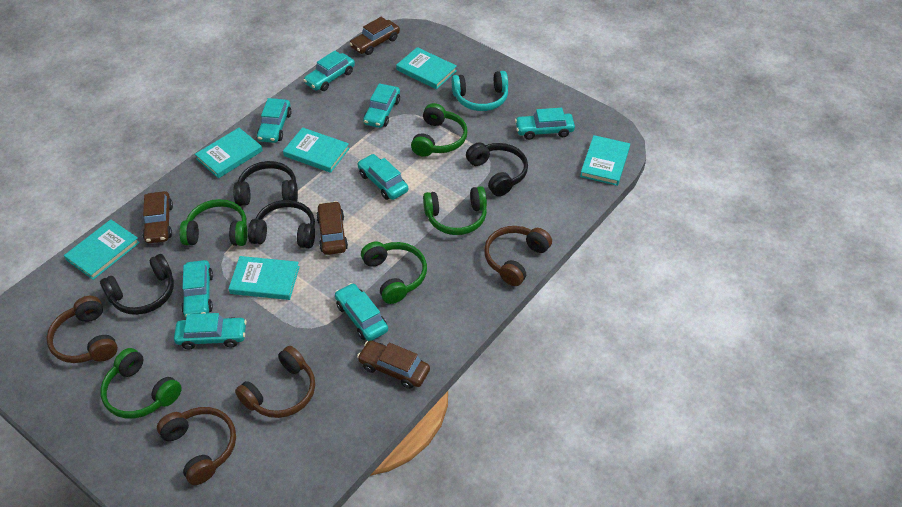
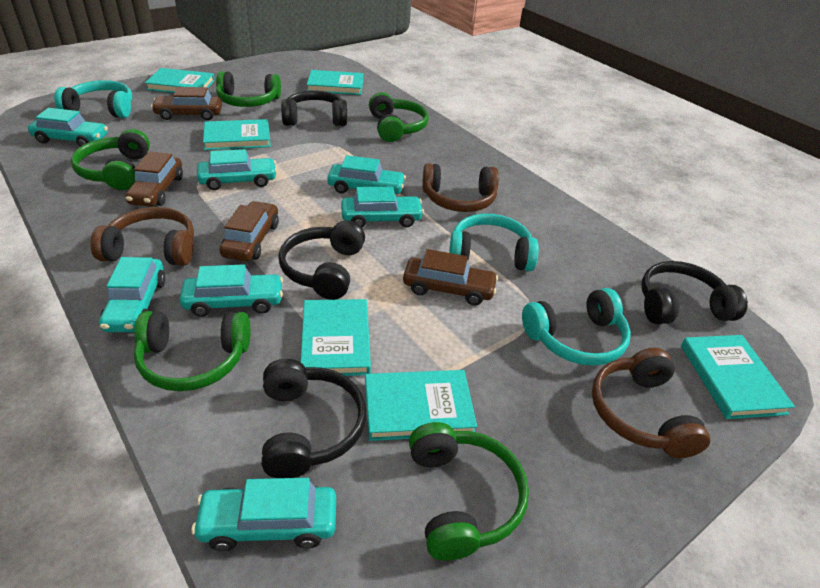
brown headphones: [47,296,118,363] [157,407,236,485] [235,346,315,418] [484,226,552,286] = 4 -> [90,207,194,266] [422,163,499,212] [592,348,710,458] = 3
turquoise car: [174,313,247,350] [181,260,213,318] [257,98,292,143] [303,50,355,91] [335,283,388,341] [357,154,408,200] [363,83,400,128] [515,108,575,140] = 8 -> [28,108,108,147] [99,257,166,332] [180,264,283,317] [191,478,336,551] [197,149,277,190] [327,155,406,194] [341,187,424,227] = 7
turquoise headphones: [452,71,508,111] = 1 -> [54,80,132,118] [449,214,539,271] [522,288,631,366] = 3

